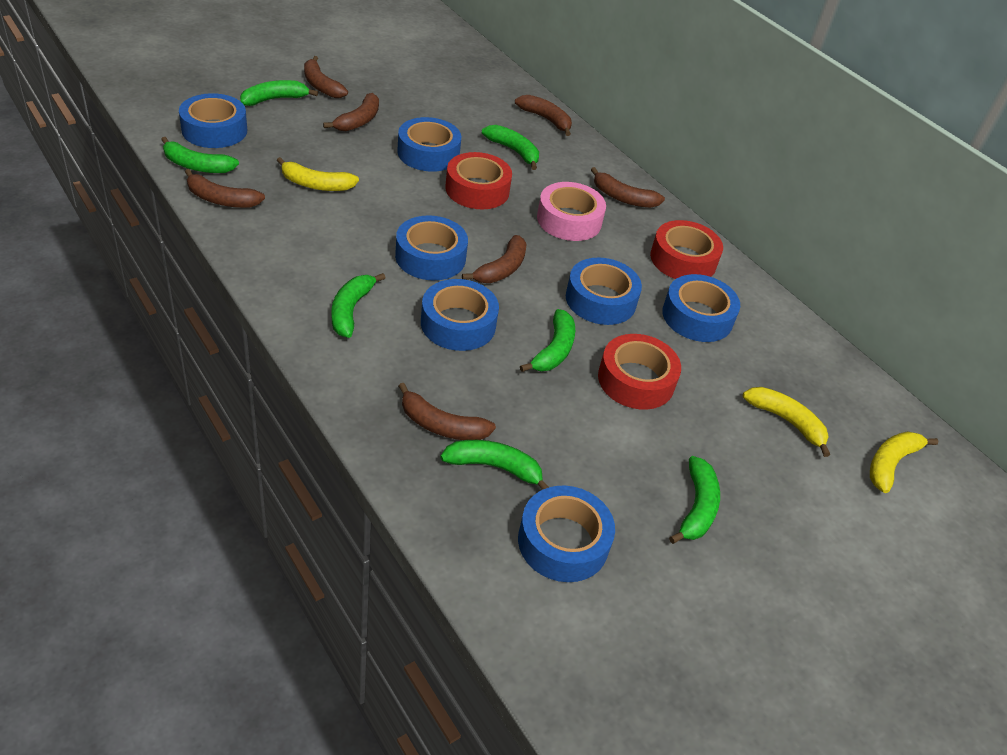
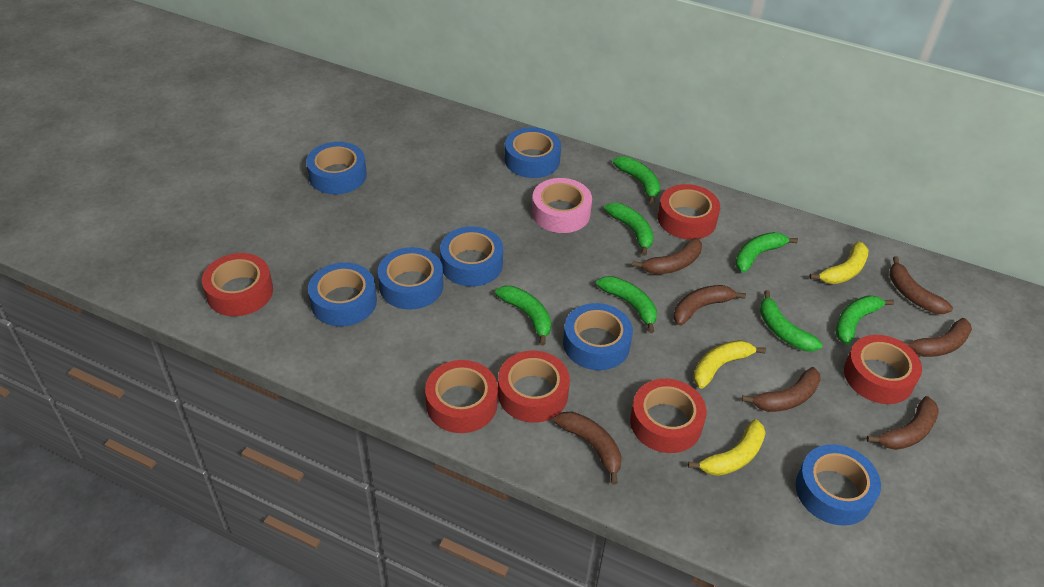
red tape: [445,152,512,209] [598,334,681,410] [650,220,723,279] = 3 -> [202,253,273,316] [425,360,498,433] [498,351,570,423] [630,379,707,453] [658,184,720,240] [844,335,922,404] = 6

